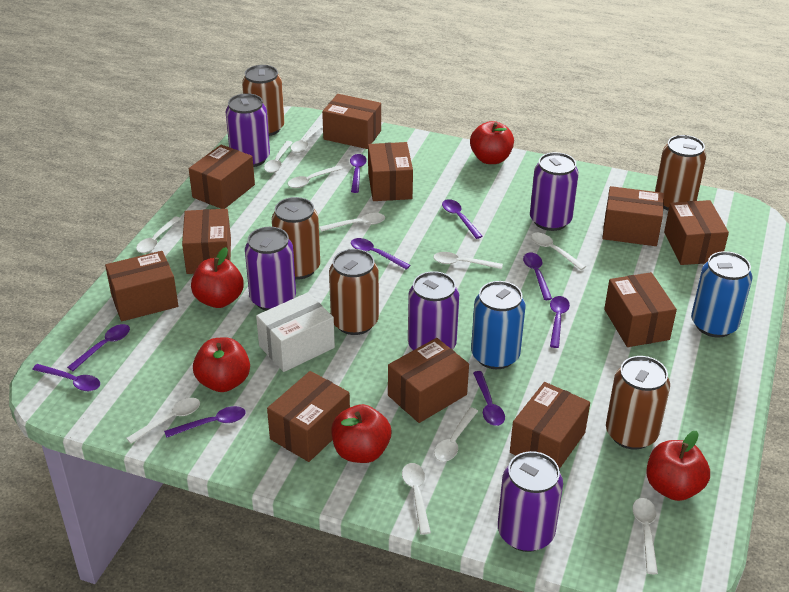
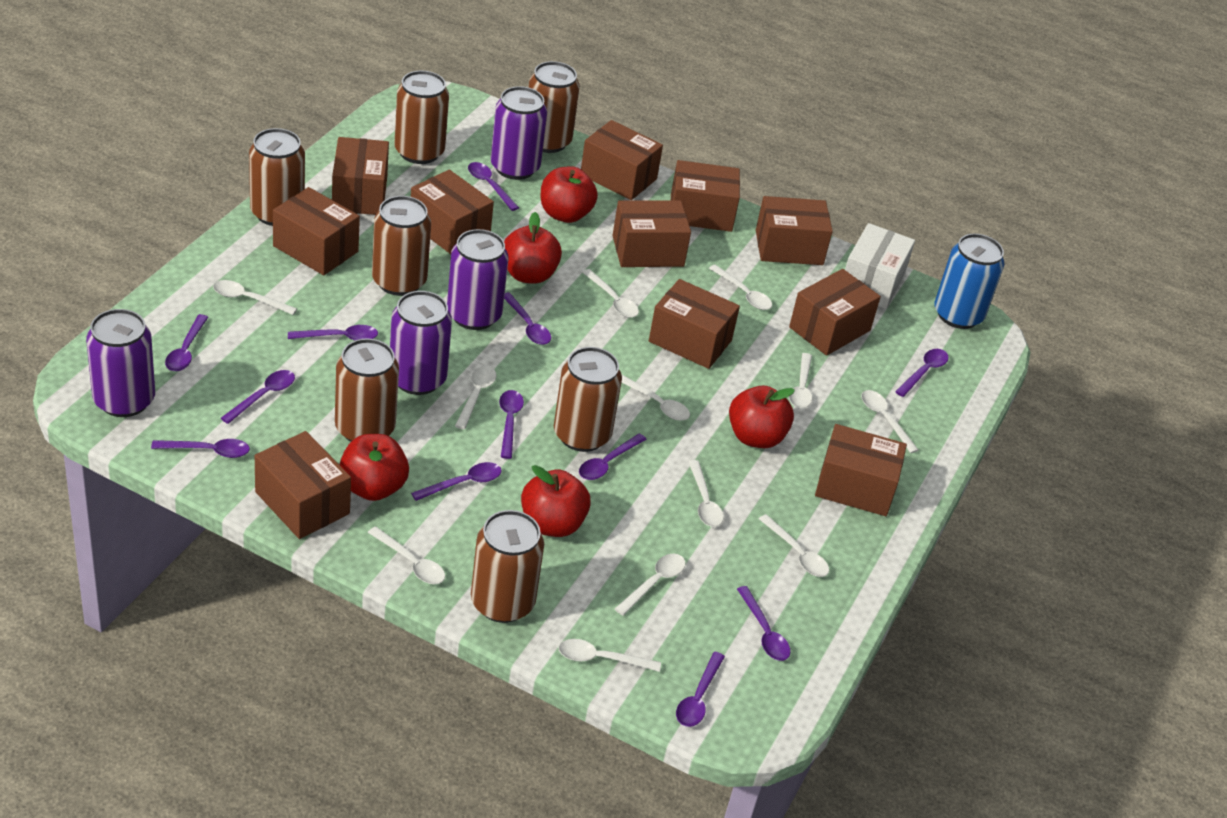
blue can: [471,281,526,369] [691,251,752,338] = 2 -> [934,234,1004,329] = 1
brown can: [242,65,284,136] [272,197,320,280] [329,249,379,335] [606,356,670,450] [655,135,706,210] = 5 -> [249,128,305,226] [335,338,399,442] [372,196,431,296] [395,70,449,164] [471,510,544,623] [528,61,580,153] [554,347,622,452] = 7
purple can: [226,93,270,167] [245,227,296,311] [408,271,459,350] [498,451,563,552] [530,152,579,231] = 5 -> [86,309,155,417] [390,291,452,395] [447,229,509,330] [491,86,547,180] = 4
purple spoon: [32,364,100,391] [67,324,130,371] [164,406,246,438] [350,154,367,193] [351,238,410,270] [442,199,483,239] [473,371,505,426] [523,252,552,300] [550,296,570,348] = 9 -> [151,439,250,458] [165,314,208,371] [221,370,295,424] [288,325,378,340] [411,462,502,501] [468,162,519,211] [499,390,524,459] [504,292,551,345] [579,433,647,480] [676,652,725,727] [737,586,790,661] [895,349,949,397] = 12
white spoon: [126,398,200,444] [136,216,181,253] [264,141,293,173] [288,165,343,188] [291,123,323,153] [320,213,385,232] [402,463,431,535] [433,252,503,269] [434,407,478,462] [531,233,586,270] [633,498,658,574] = 11 -> [213,280,297,315] [368,526,445,584] [455,366,496,429] [559,639,661,672] [582,269,639,318] [615,553,685,616] [621,375,690,421] [688,460,724,527] [709,265,772,310] [759,514,829,577] [789,353,812,409] [861,390,918,453] = 12

